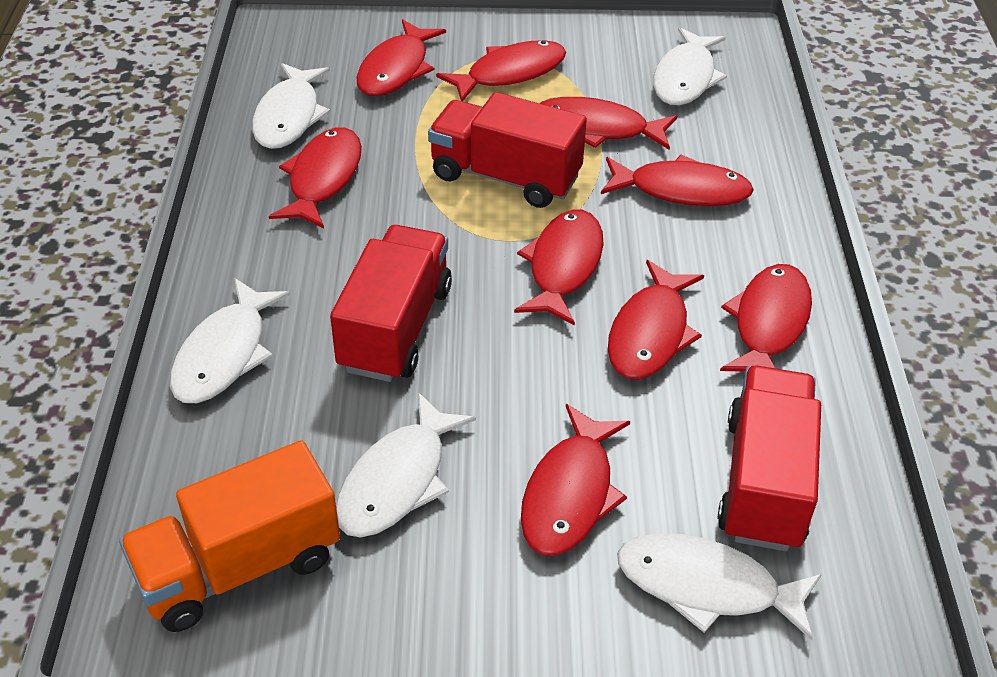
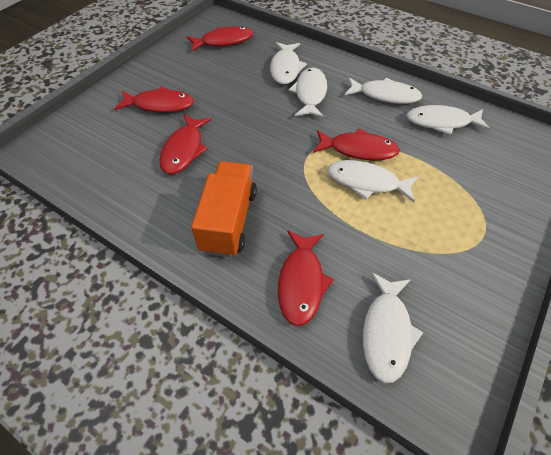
red fish: [269,127,362,228] [357,19,446,96] [436,40,566,101] [514,210,604,326] [521,404,630,556] [540,97,677,150] [601,155,754,206] [608,260,704,379] [720,264,812,372] = 9 -> [114,86,194,112] [159,114,212,174] [187,26,253,52] [278,230,334,326] [313,129,400,160] = 5
red truck: [330,225,452,382] [428,92,587,208] [717,366,821,551] = 3 -> none = 0
white fish: [170,278,291,403] [252,63,331,149] [336,392,476,537] [617,533,822,640] [653,27,727,105] = 5 -> [270,42,307,85] [289,67,327,118] [328,160,419,202] [344,77,422,104] [363,272,424,383] [407,105,490,135] = 6

